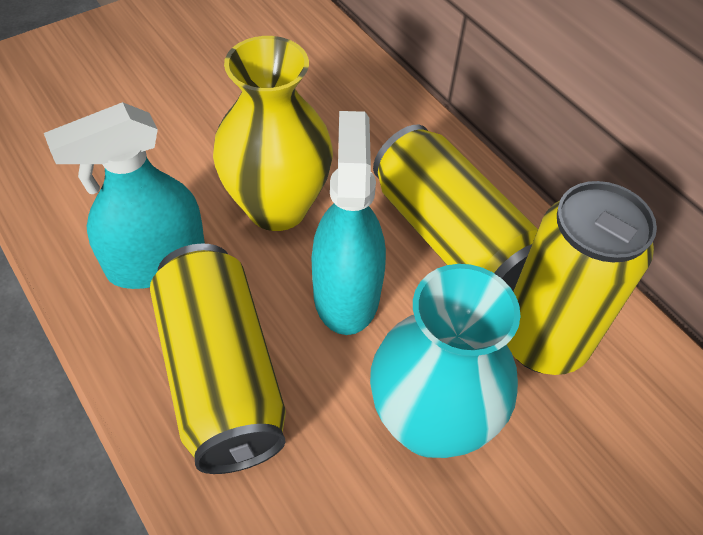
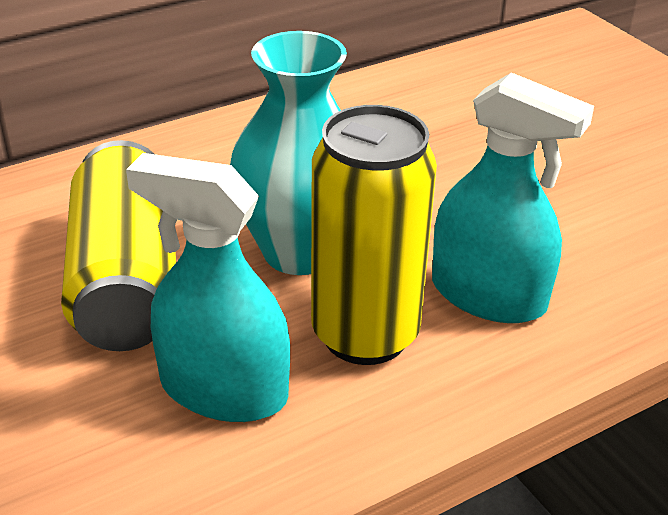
yellow can: [150,244,286,474] [373,125,538,291] [507,181,657,375] = 3 -> [61,140,176,351] [311,105,437,365] = 2
yellow vase: [213,36,333,231] = 1 -> none = 0

